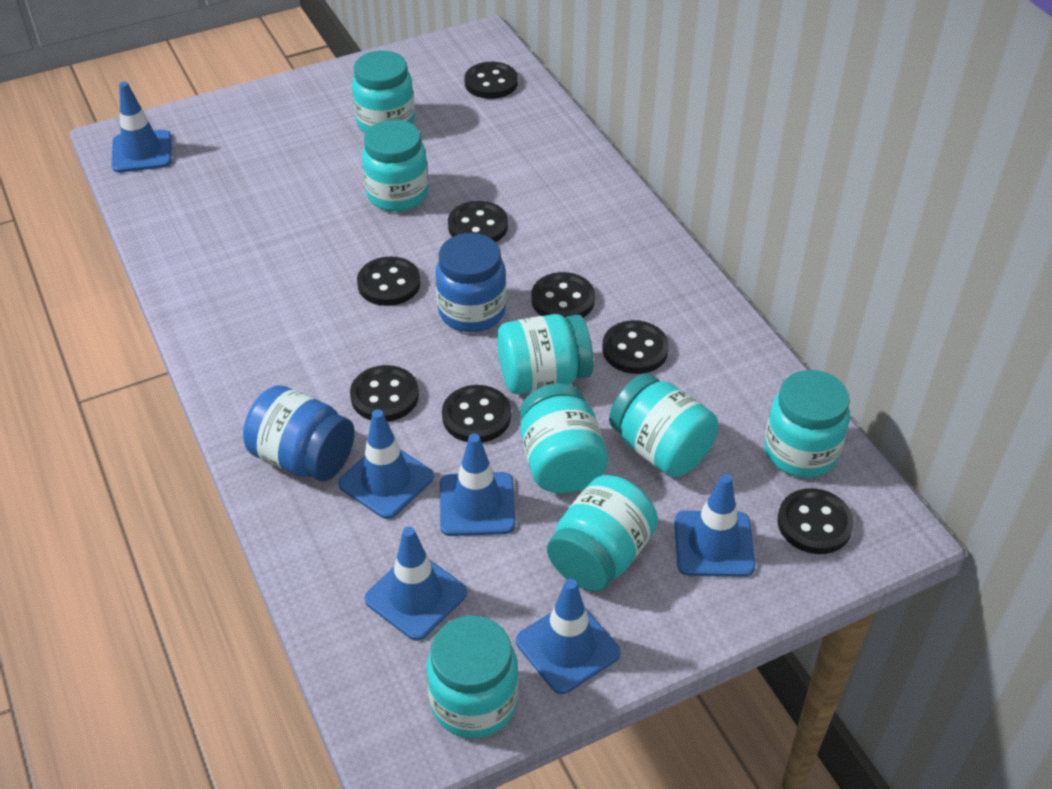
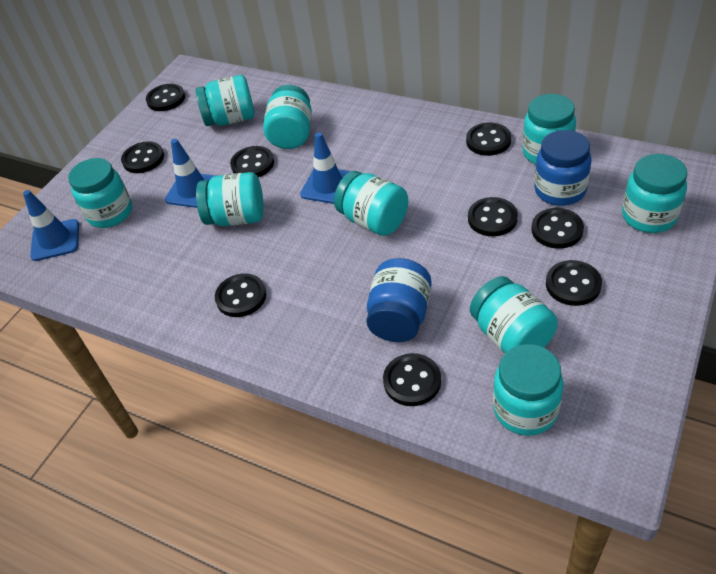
black button: [350,365,419,422] [357,256,421,306] [442,385,511,442] [448,201,508,242] [464,62,518,99] [531,272,595,318] [602,320,669,374] [777,488,854,554] = 8 -> [121,141,164,173] [146,84,185,111] [215,273,266,317] [230,146,274,177] [383,353,441,406] [466,123,511,156] [468,197,518,236] [531,208,584,249] [546,260,602,306] = 9
blue traffic cone: [112,82,172,173] [338,409,434,519] [365,527,467,641] [440,434,516,536] [516,579,620,694] [674,474,755,577] = 6 -> [23,190,79,261] [165,139,216,208] [300,132,351,204] = 3
turquoise jar: [352,50,415,133] [362,120,428,212] [427,616,518,738] [497,314,593,394] [520,383,608,493] [547,475,658,591] [609,373,718,477] [764,370,850,478] = 8 -> [68,158,132,228] [195,75,255,126] [196,172,264,226] [263,85,312,149] [334,171,408,236] [470,276,558,353] [493,344,564,436] [523,94,576,164] [622,154,687,233] = 9

